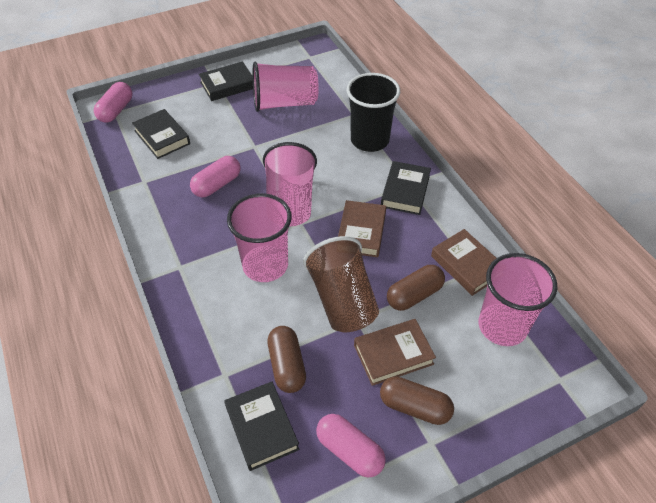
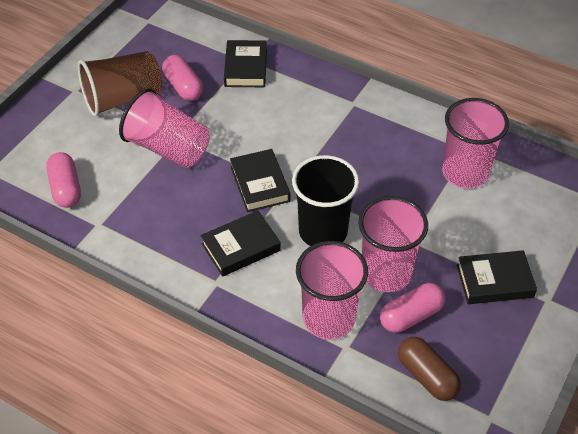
brown book: [338,200,386,257] [354,319,436,386] [431,229,496,296] = 3 -> none = 0
brown capsule: [267,326,306,393] [380,377,454,425] [387,265,445,311] = 3 -> [398,337,461,401] = 1

